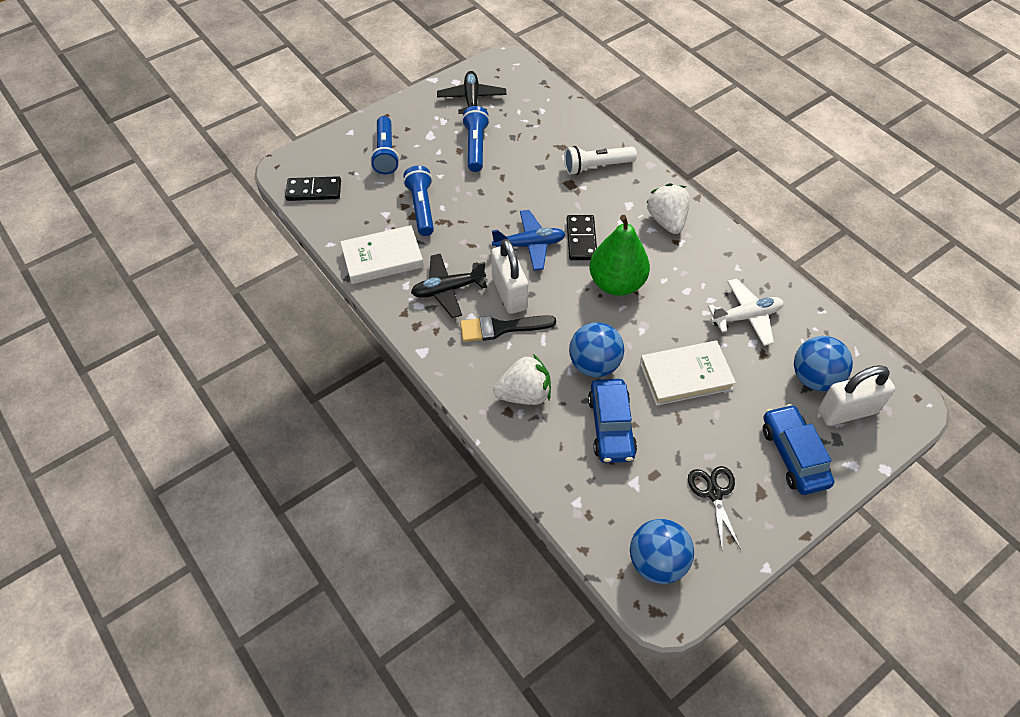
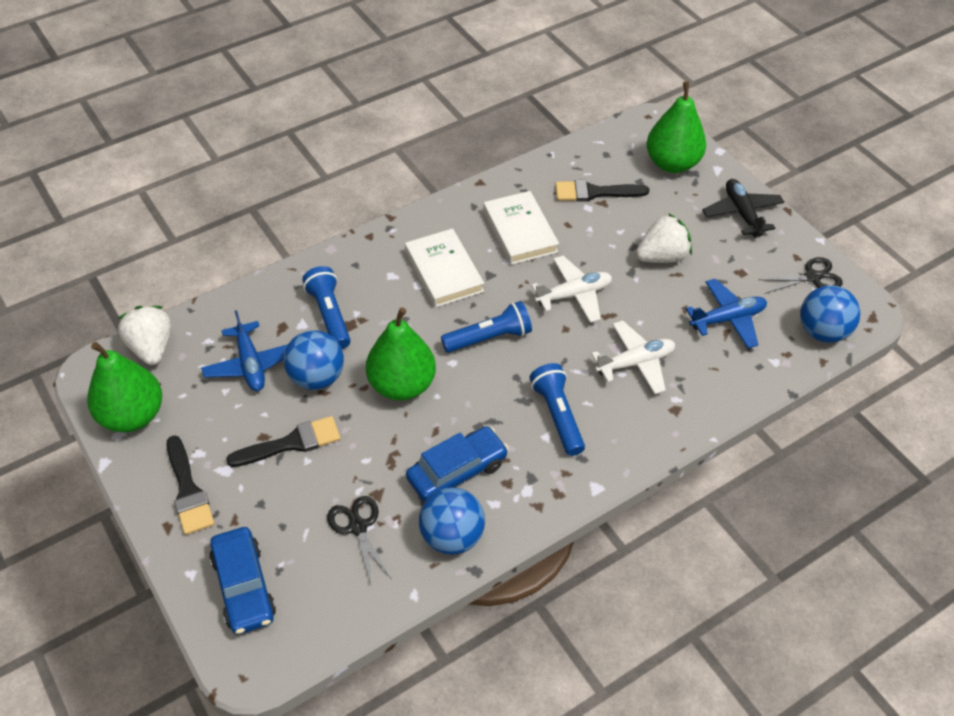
black brush: [460,315,556,342] = 1 -> [167,435,214,535] [226,416,341,467] [555,180,649,202] = 3
black domino: [285,176,341,201] [566,215,597,260] = 2 -> none = 0
black plane: [411,254,487,318] [437,71,506,114] = 2 -> [702,179,784,238] = 1
black scissors: [688,466,741,549] = 1 -> [327,496,391,586] [759,257,843,294] = 2
blue plane: [492,210,565,271] = 1 -> [201,310,288,391] [686,279,767,348] = 2
green pear: [589,215,650,296] = 1 -> [87,342,162,432] [366,307,436,401] [647,81,706,173] = 3
white flashlight: [564,146,637,175] = 1 -> none = 0
white padlock: [491,239,528,314] [818,365,895,426] = 2 -> none = 0
white plane: [708,278,784,346] = 1 -> [531,256,612,323] [591,320,675,394] = 2

